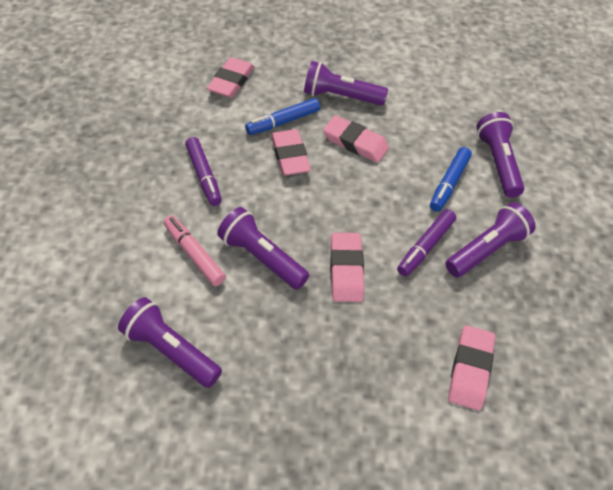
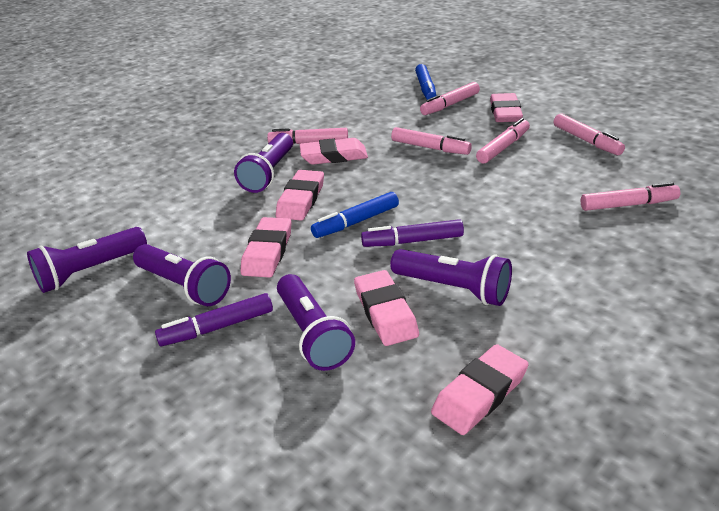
pink eraser: [207,57,255,98] [271,129,311,176] [323,116,389,163] [330,233,364,302] [448,325,495,410] = 5 -> [241,217,291,278] [276,170,324,220] [300,138,368,165] [354,270,419,346] [431,344,529,435] [490,93,523,122] = 6
pink marker: [164,216,226,286] = 1 -> [267,128,348,144] [391,127,472,155] [420,82,480,115] [476,118,530,164] [553,113,625,155] [581,182,680,211] = 6

